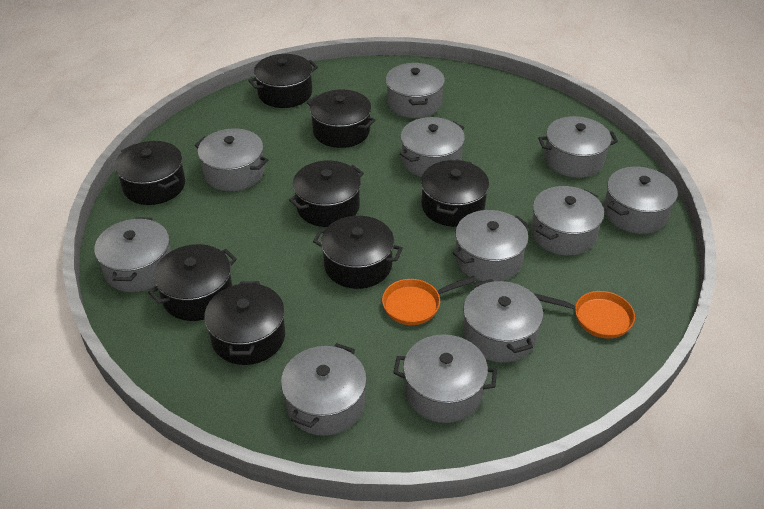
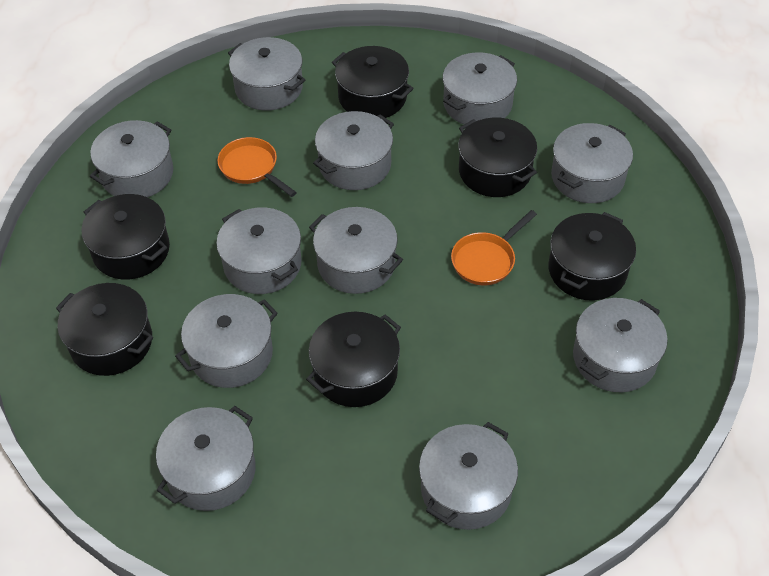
black pot: [115,141,185,205] [148,244,237,321] [204,281,285,365] [248,54,318,108] [289,160,364,227] [307,89,376,148] [313,216,403,289] [421,159,489,227] = 8 -> [56,283,153,376] [82,194,170,280] [306,312,401,407] [332,46,414,118] [458,118,537,197] [548,212,636,301] = 6

